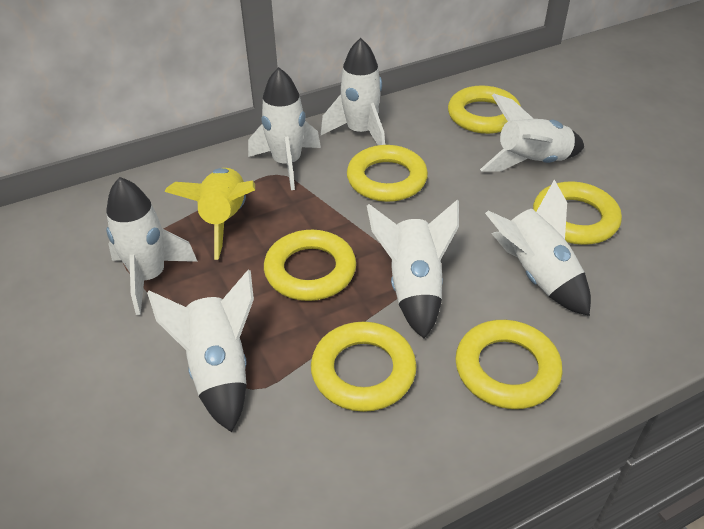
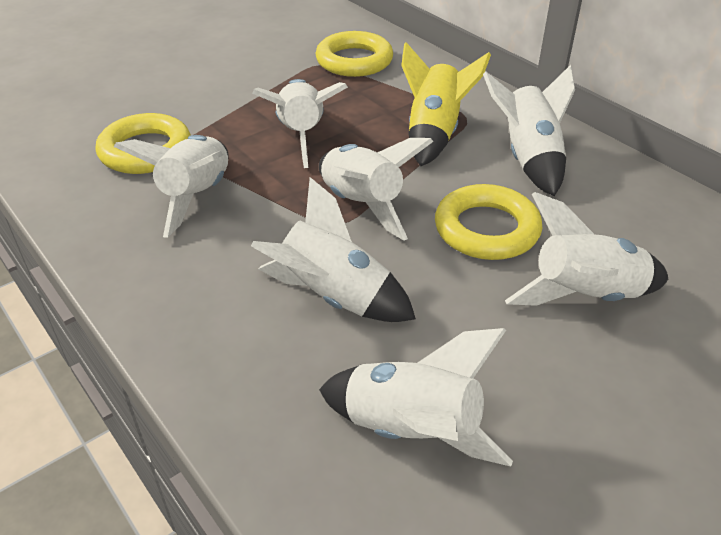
yellow ring: [264,230,356,301] [311,322,416,412] [347,145,428,202] [448,85,521,134] [455,320,562,409] [533,182,622,245] = 6 -> [96,113,191,174] [316,31,393,77] [435,184,542,260] = 3

